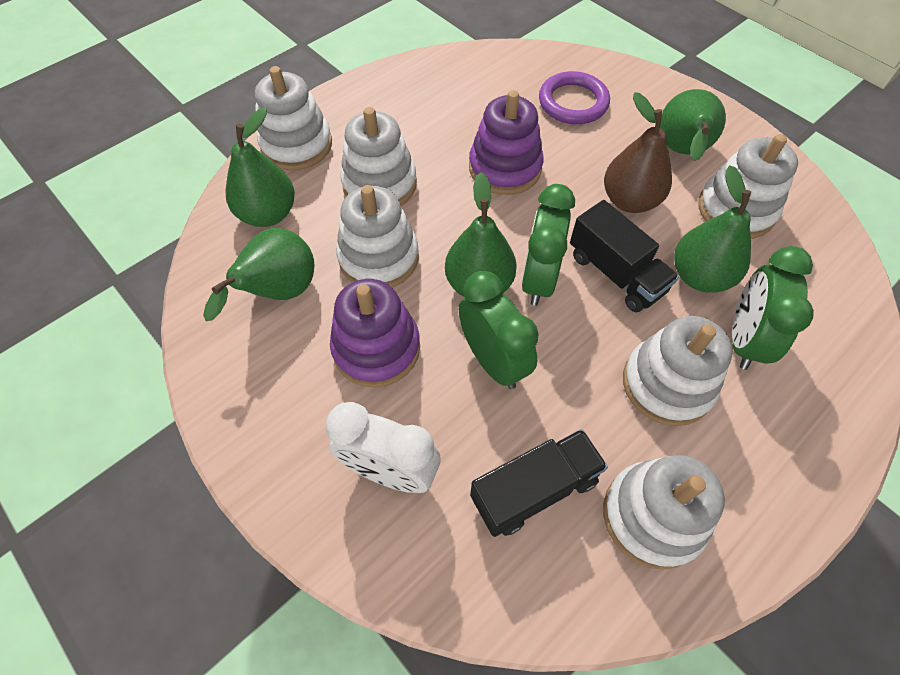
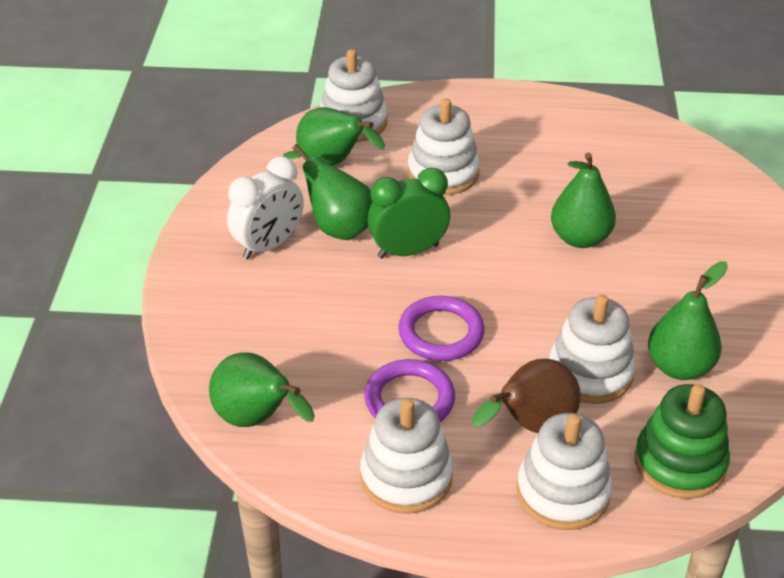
black truck: [470,429,608,537] [570,200,679,312] = 2 -> none = 0
green clock: [459,271,538,389] [521,184,575,306] [732,246,814,370] = 3 -> [367,168,450,259] = 1
green stacking toy: none = 0 -> [635,384,730,499] = 1
purple ring: [539,71,610,124] = 1 -> [364,359,455,422] [398,296,485,361] = 2
purple stacking toy: [330,279,420,388] [469,90,544,195] = 2 -> none = 0
white stacking toy: [255,66,332,170] [336,185,419,288] [340,107,417,205] [603,455,725,570] [623,316,733,426] [698,134,798,239] = 6 -> [320,49,388,142] [360,398,453,514] [408,99,480,195] [517,413,612,530] [549,295,636,404] = 5

